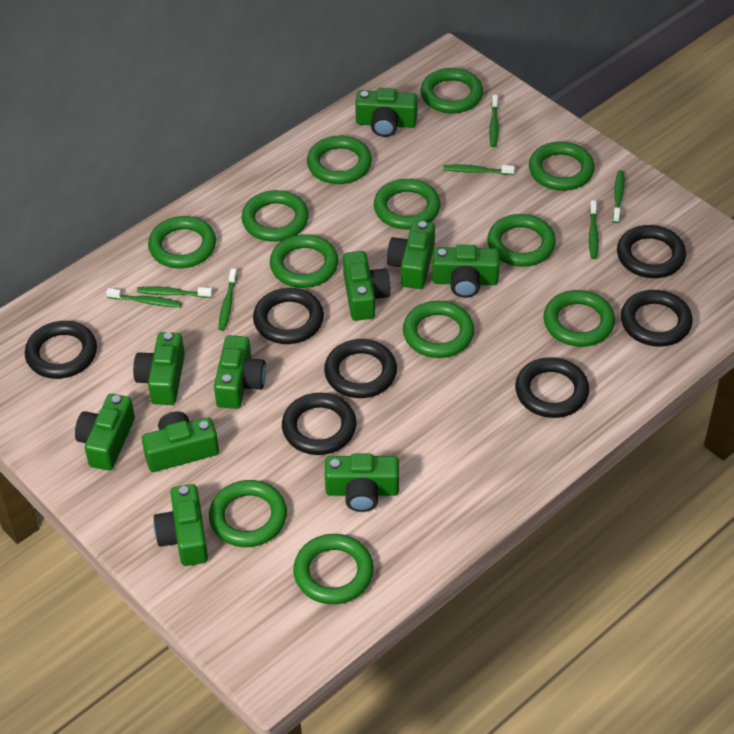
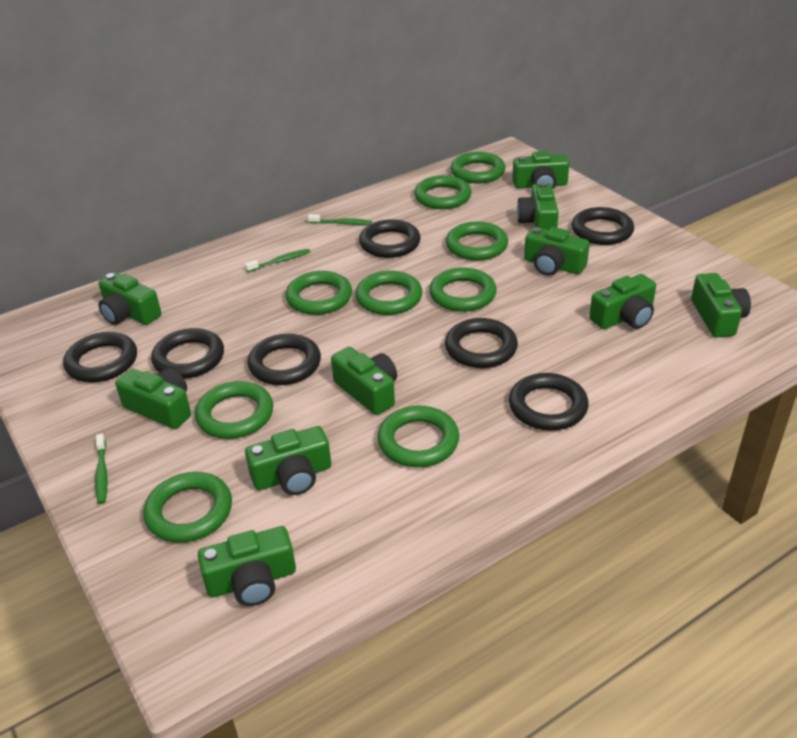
green ring: [148,216,216,268] [209,480,287,547] [241,190,309,242] [270,234,339,288] [293,534,374,604] [307,136,372,184] [374,179,441,229] [403,301,474,358] [421,68,483,113] [487,214,556,267] [529,141,595,191] [543,290,615,347] = 12 -> [143,472,232,543] [195,381,273,439] [286,271,352,315] [355,271,422,315] [378,406,459,467] [414,175,472,209] [429,267,497,312] [446,222,508,261] [451,152,505,184] = 9
green toothbrush: [106,288,182,308] [137,286,212,298] [218,268,237,331] [443,164,515,175] [489,95,499,147] [589,200,599,259] [613,170,625,223] = 7 -> [95,433,108,504] [245,249,311,272] [308,214,372,225] = 3

